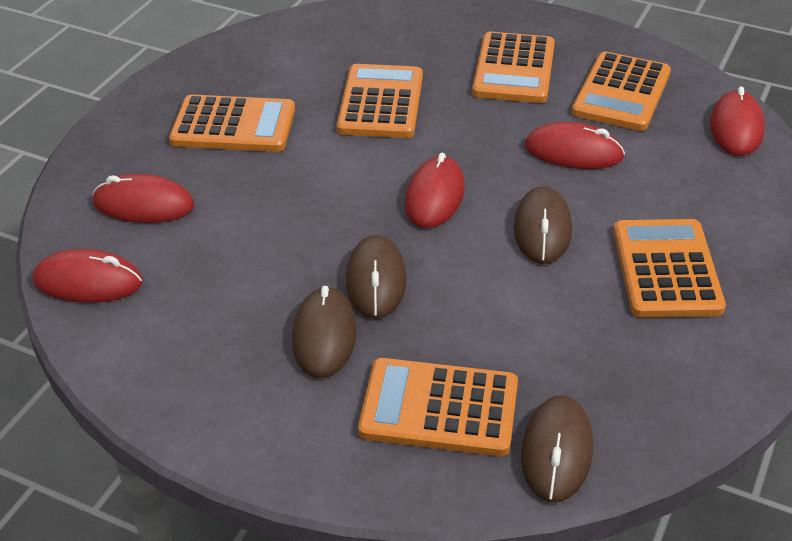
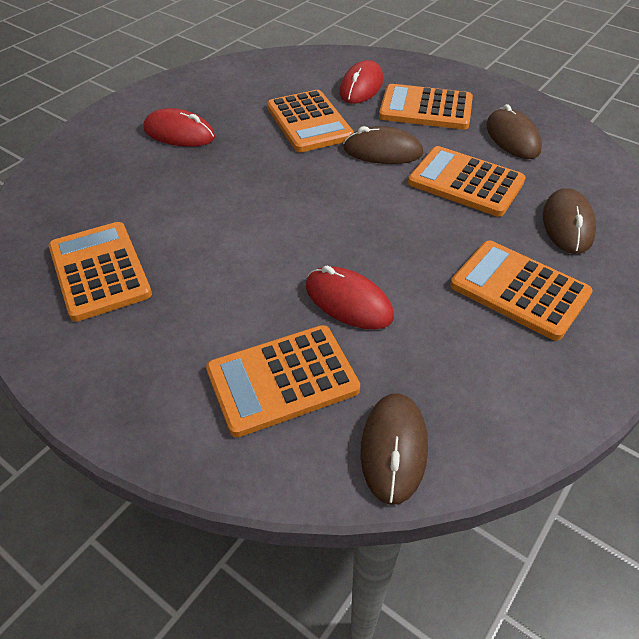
red mouse: [33,249,143,303] [92,174,194,223] [405,153,465,228] [525,122,625,169] [710,86,765,156] = 5 -> [143,108,215,147] [306,266,394,330] [340,60,383,104] = 3

